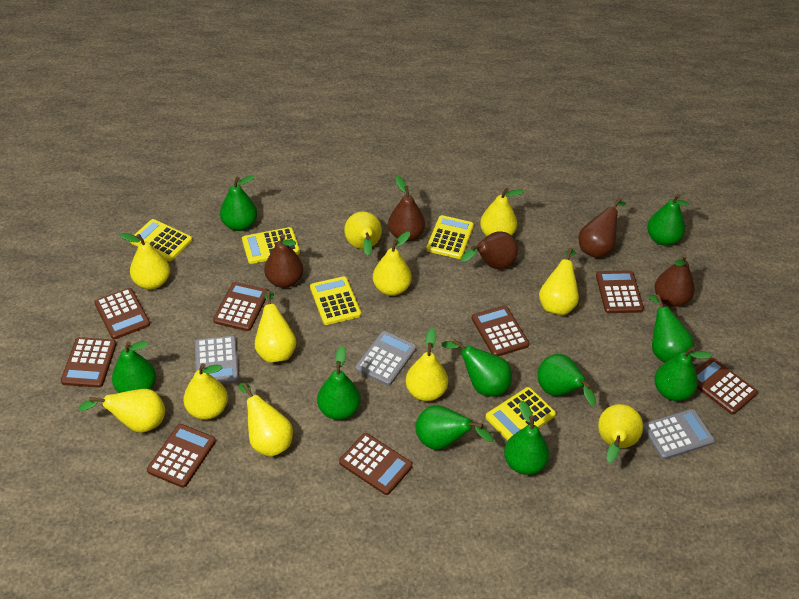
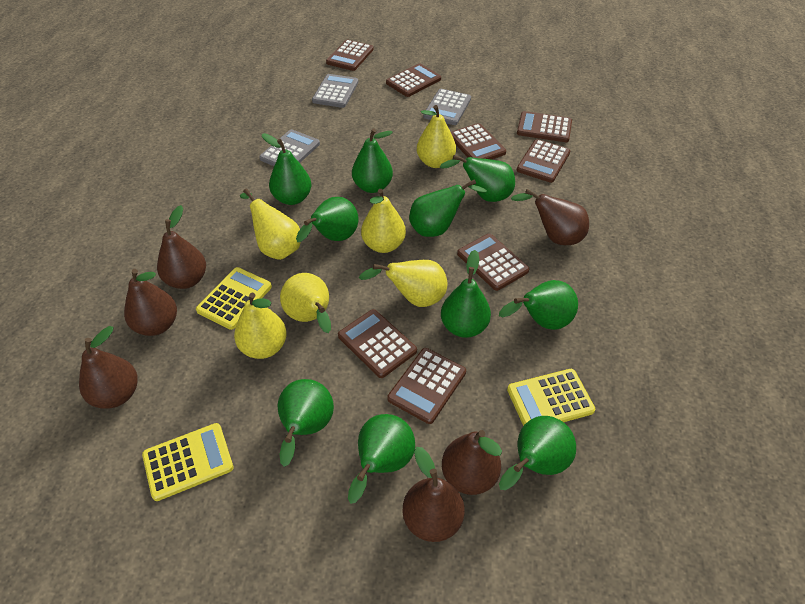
brown pear: [264,234,303,288] [388,176,425,242] [461,231,518,269] [578,198,626,258] [655,254,695,307] = 5 -> [79,326,138,409] [124,269,177,336] [157,205,206,289] [402,447,465,542] [442,430,502,495] [511,189,589,245] = 6
yellow calculator: [130,219,192,261] [242,227,300,264] [310,276,361,325] [426,215,474,259] [486,387,556,441] = 5 -> [142,423,233,501] [196,267,272,330] [507,369,595,426] = 3
yellow pear: [78,389,165,433] [120,233,170,289] [183,363,228,420] [238,383,293,457] [255,291,296,363] [344,211,382,256] [373,232,412,296] [406,328,448,401] [480,188,524,236] [539,248,579,315] [598,404,643,463] = 11 -> [234,293,287,359] [240,188,301,260] [280,273,331,333] [359,260,448,307] [361,189,406,253] [417,105,456,168] = 6

